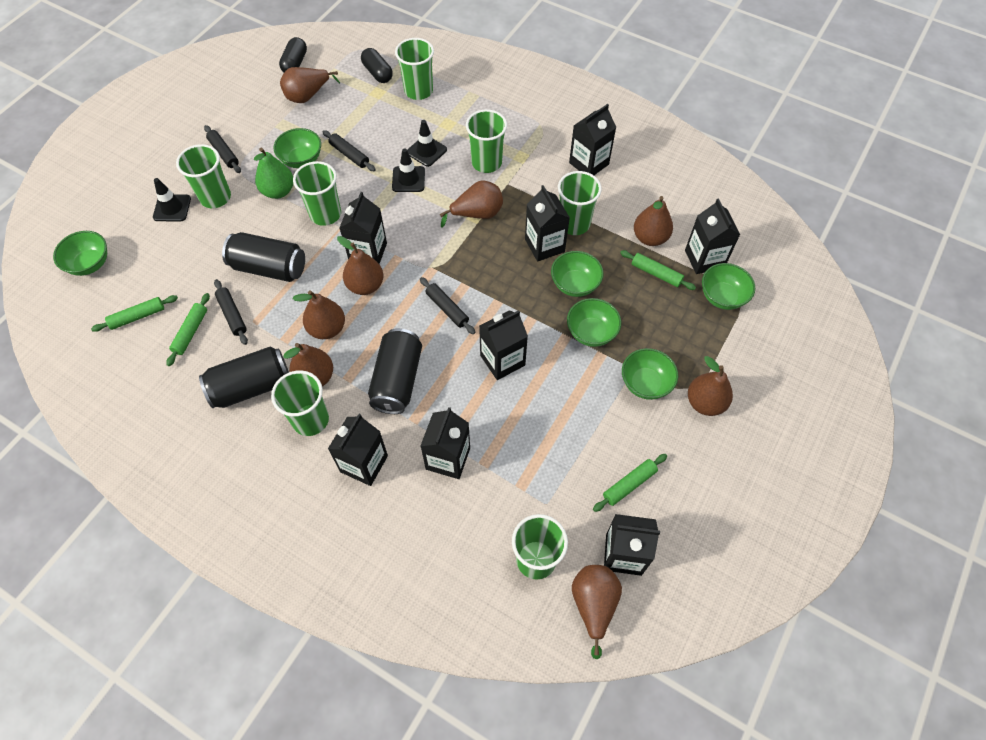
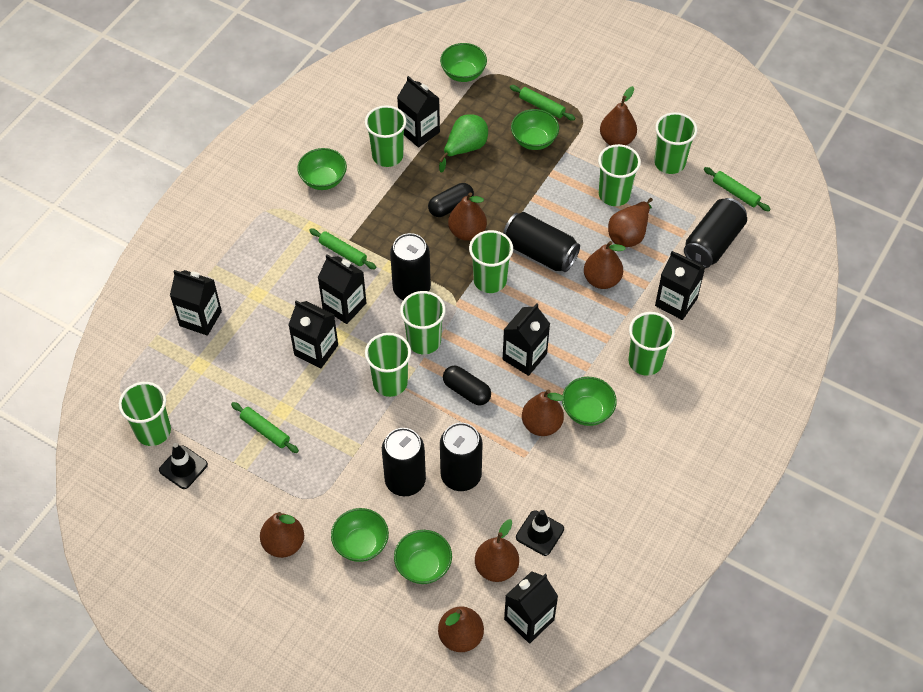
black can: [199,347,289,408] [222,232,305,282] [368,328,422,414] = 3 -> [382,428,426,496] [390,233,431,300] [440,423,483,491] [503,212,580,272] [684,198,747,268] = 5
black carton: [328,414,388,486] [339,192,387,264] [421,407,470,479] [479,310,528,380] [525,185,570,262] [569,104,617,175] [604,514,660,576] [685,199,740,274] = 8 -> [170,270,222,336] [288,301,338,368] [318,254,366,324] [397,76,440,147] [503,303,550,376] [504,571,558,644] [655,251,705,320] = 7
black rolling pin: [204,125,241,173] [214,279,248,345] [323,130,376,171] [420,277,476,334] = 4 -> none = 0
black traffic cone: [153,178,191,221] [392,149,425,192] [407,120,447,167] = 3 -> [159,443,208,489] [516,510,564,556] = 2
green cup: [176,144,231,208] [271,370,329,436] [293,161,341,226] [395,38,434,100] [466,109,507,173] [512,514,568,579] [558,171,602,235] = 7 -> [119,382,171,446] [365,105,406,167] [365,333,411,397] [400,291,446,354] [469,230,513,293] [598,144,641,206] [628,312,675,376] [654,112,697,174] = 8

